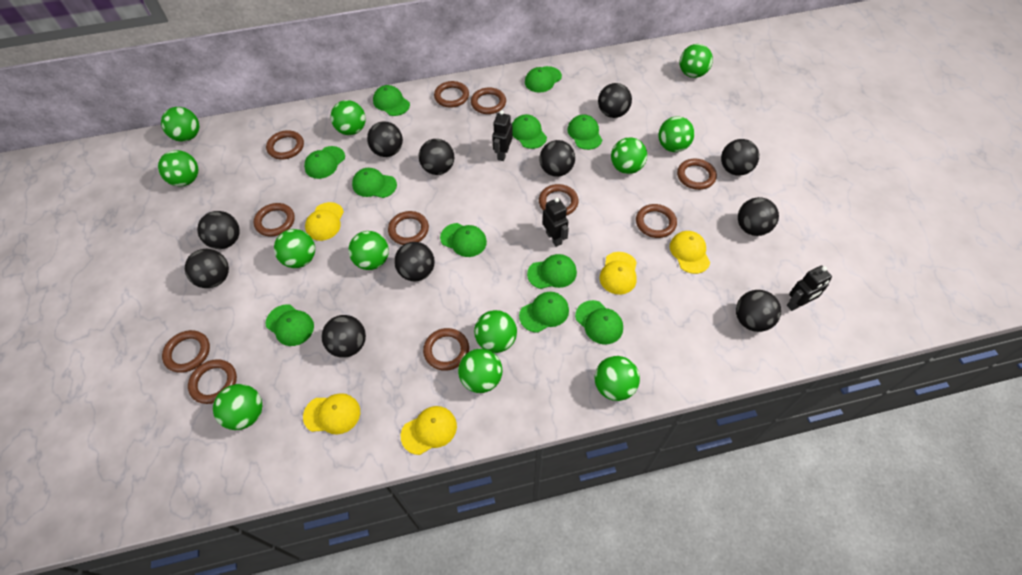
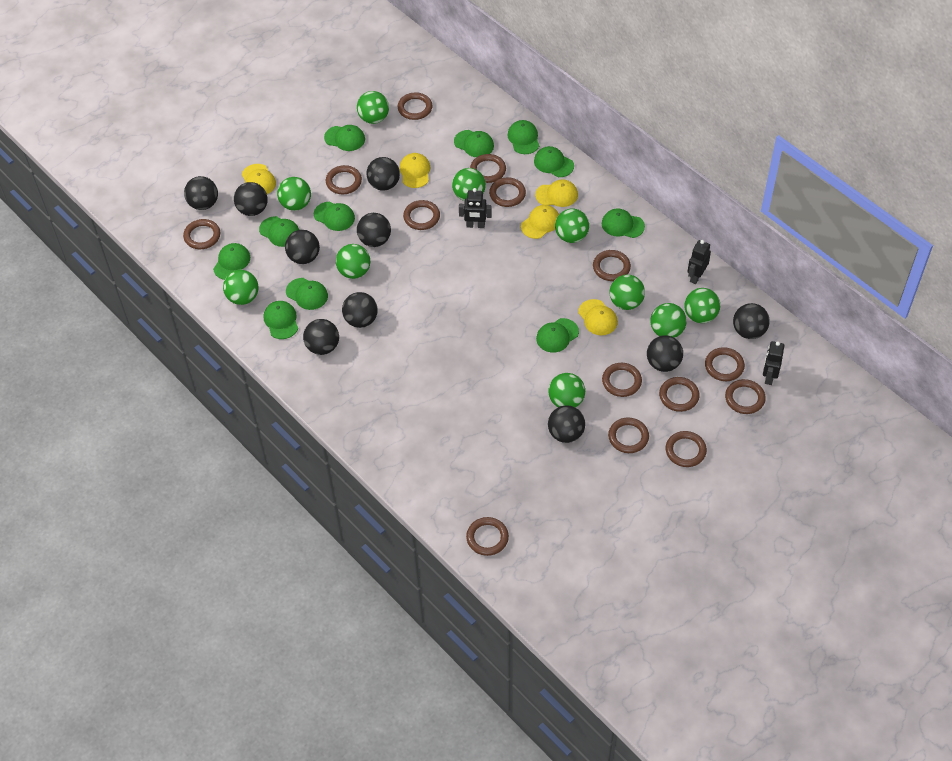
black ball: [185,249,229,288] [197,211,240,249] [322,315,366,358] [367,121,403,157] [394,242,435,281] [419,139,454,175] [539,140,575,177] [598,83,632,118] [721,139,759,176] [736,290,781,332] [738,197,779,236] = 11 -> [184,176,218,210] [234,182,268,216] [285,230,320,264] [303,319,339,355] [342,292,378,328] [357,213,391,247] [367,157,400,191] [548,405,585,443] [647,336,683,372] [733,303,770,339] = 10
brown ring: [162,330,210,373] [188,359,237,404] [254,203,295,237] [266,130,304,159] [388,211,429,245] [423,328,469,371] [434,81,469,108] [471,87,506,114] [539,184,579,216] [636,204,677,238] [677,159,717,190] = 11 -> [183,219,220,249] [326,165,362,194] [398,92,432,120] [403,200,440,230] [466,517,509,556] [470,154,506,183] [489,177,526,207] [593,250,631,281] [602,363,642,397] [608,417,649,453] [659,377,699,412] [666,431,707,467] [705,347,745,381] [725,379,766,414] = 14
green ball: [158,150,198,186] [161,107,199,142] [213,384,262,430] [274,229,315,268] [331,100,366,135] [348,231,389,270] [458,348,503,393] [474,310,517,353] [595,356,640,401] [611,137,647,174] [658,116,695,152] [679,44,713,78] = 12 -> [223,270,259,305] [277,177,311,211] [336,244,370,279] [357,91,389,124] [452,168,486,201] [548,373,585,408] [555,209,589,243] [610,275,645,310] [650,303,687,338] [684,288,720,323] = 10

